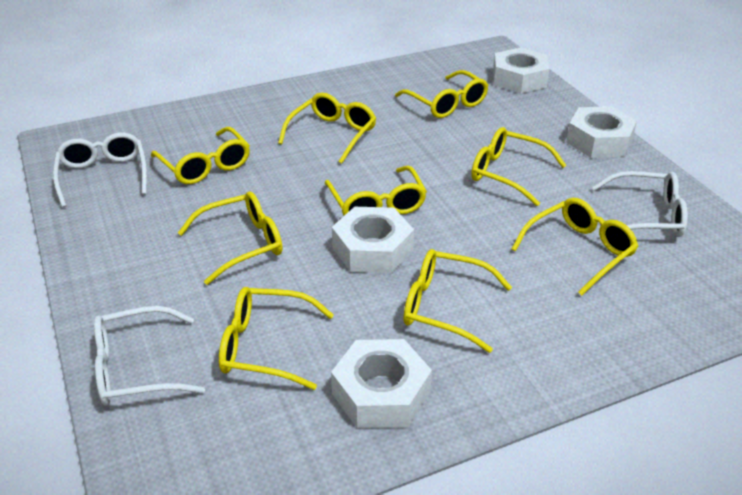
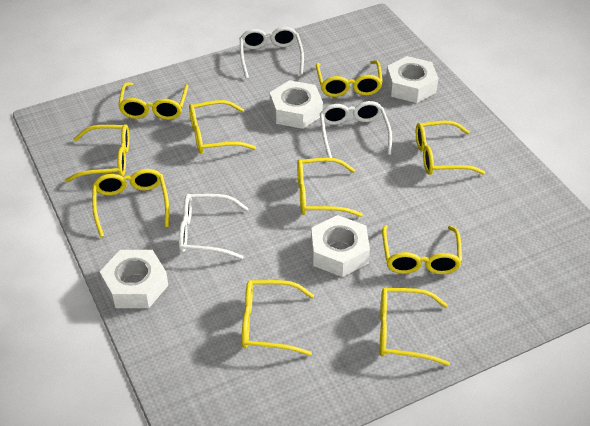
yellow glasses: [151,127,250,184] [178,191,282,285] [219,287,334,390] [278,93,377,164] [325,165,427,216] [395,70,488,118] [403,249,512,353] [471,127,567,206] [512,198,638,296] = 9 -> [65,124,130,182] [92,169,169,237] [118,82,188,120] [189,100,256,154] [242,280,314,356] [297,158,363,217] [316,60,383,97] [380,288,450,366] [382,225,462,274] [416,121,486,175] = 10

